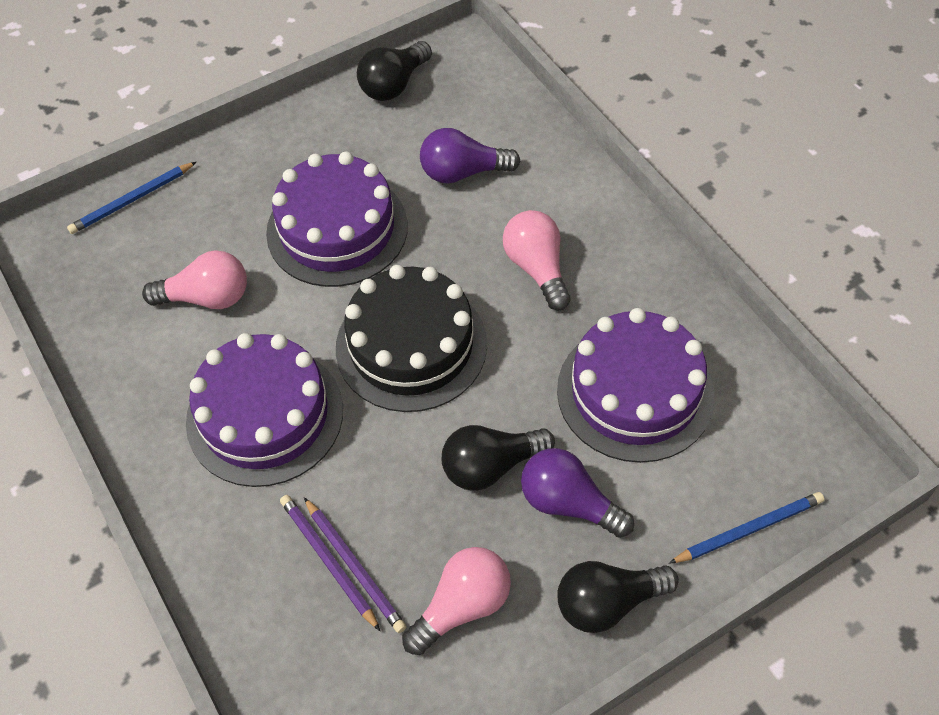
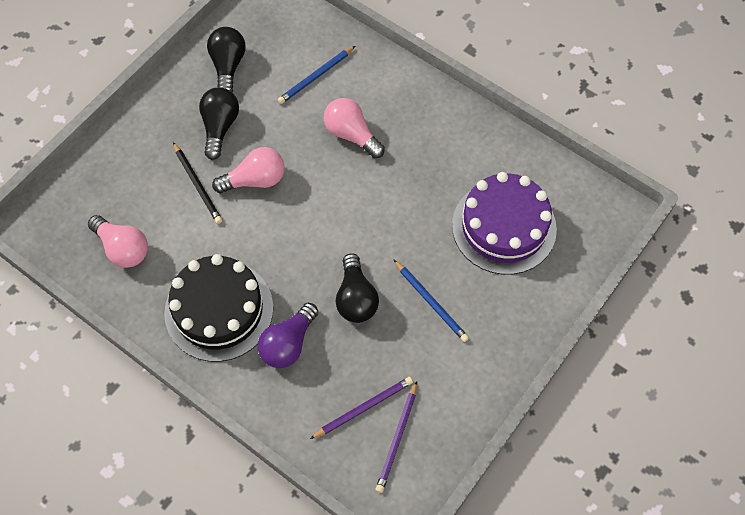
black pencil: none = 0 -> [173,142,222,224] = 1
purple cake: [186,333,343,487] [266,152,408,287] [557,308,715,463] = 3 -> [452,172,557,275] = 1
purple light bulb: [420,128,520,184] [521,448,634,538] = 2 -> [258,303,318,368] = 1

